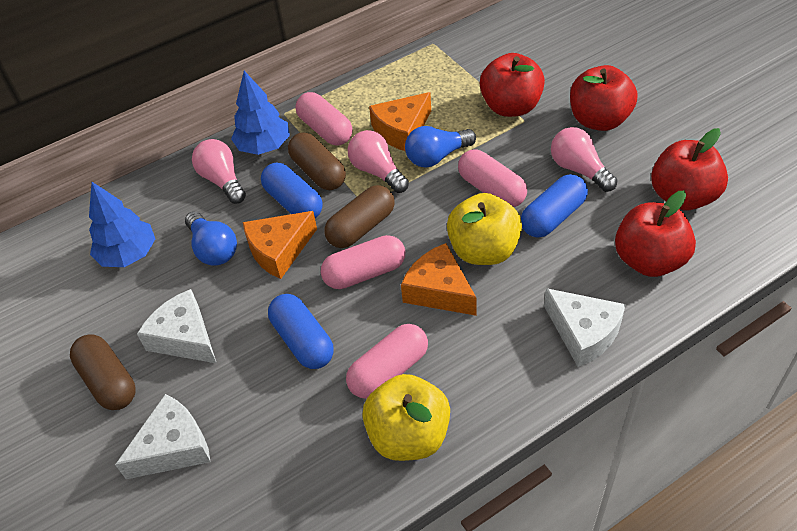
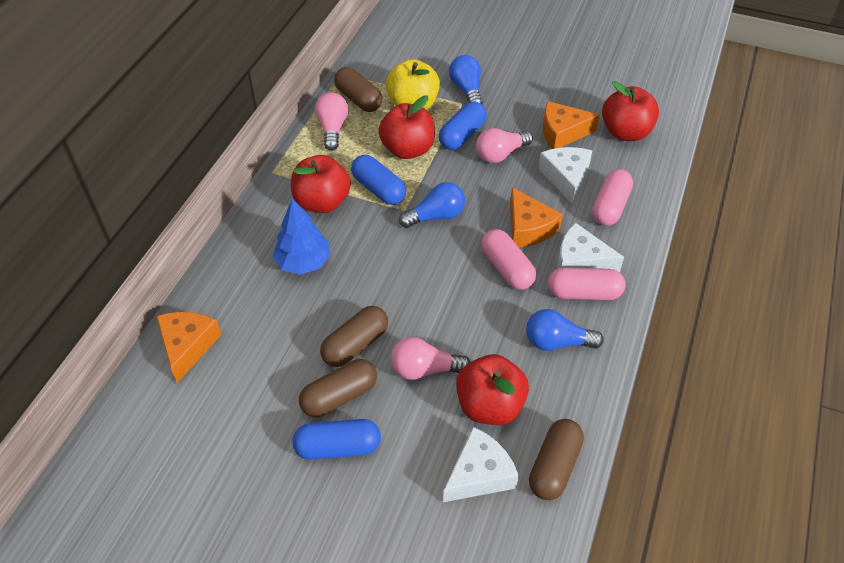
blue light bulb: [185,212,237,266] [405,126,476,168] = 2 -> [399,182,465,228] [449,55,483,104] [526,309,604,351] = 3
blue tree: [89,182,155,267] [231,71,290,155] = 2 -> [273,198,331,275] = 1
brown capsule: [70,334,136,410] [288,133,346,190] [324,185,394,248] = 3 -> [299,359,377,417] [320,306,388,367] [334,67,382,112] [529,419,584,500] = 4
pink capsule: [296,92,352,146] [321,235,405,289] [346,324,428,399] [458,149,527,207] = 4 -> [481,229,536,290] [548,267,626,300] [592,169,633,226] = 3
yellow apple: [362,374,450,461] [447,193,522,265] = 2 -> [386,59,440,110] = 1

